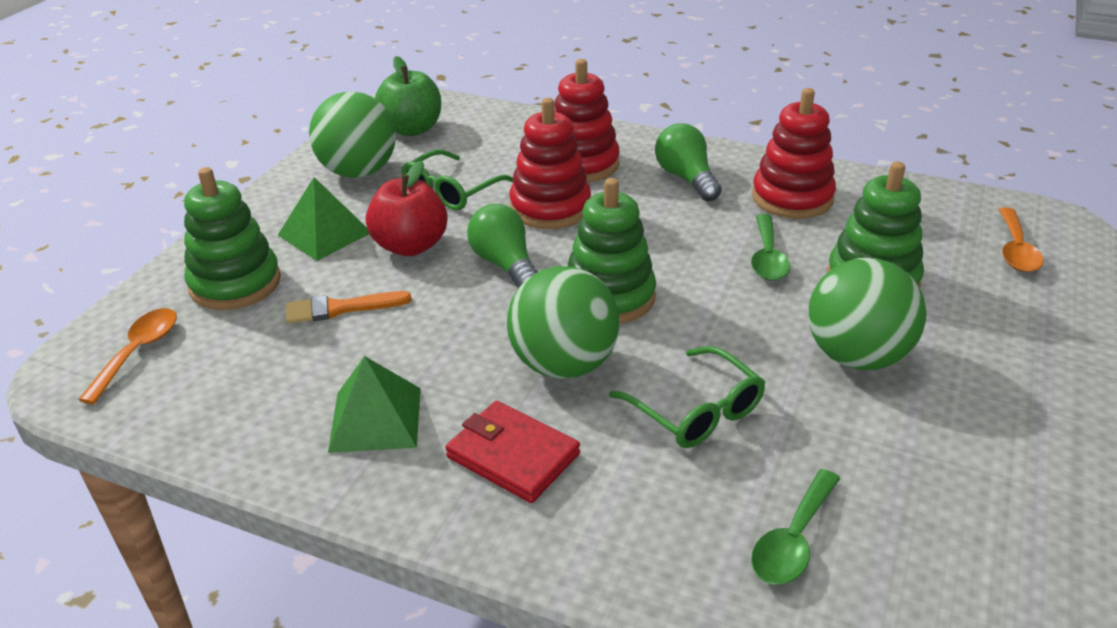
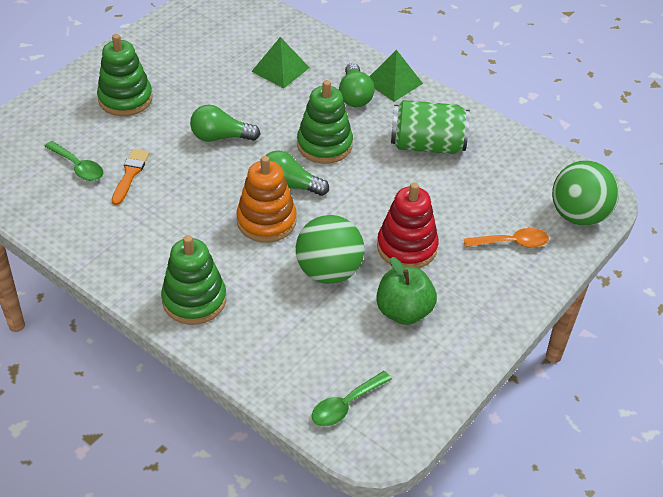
green ball: [309,92,396,178] [507,266,620,379] [808,258,926,370] = 3 -> [296,215,364,284] [552,161,619,226] = 2
green can: none = 0 -> [391,100,470,154] = 1
green glasses: [401,149,513,211] [609,346,765,448] = 2 -> none = 0
green light bulb: [467,204,537,288] [655,123,722,201] = 2 -> [190,105,261,142] [265,150,329,196] [339,63,375,107] = 3
orange spoon: [78,308,177,404] [999,207,1044,272] = 2 -> [464,228,549,248] = 1
orange stacking toy: none = 0 -> [236,156,297,243] = 1
red apple: [366,160,448,256] = 1 -> none = 0
red stacking toy: [509,98,591,229] [554,59,620,183] [752,88,836,219] = 3 -> [377,182,439,268] = 1
red wallet: [445,401,580,503] = 1 -> none = 0

